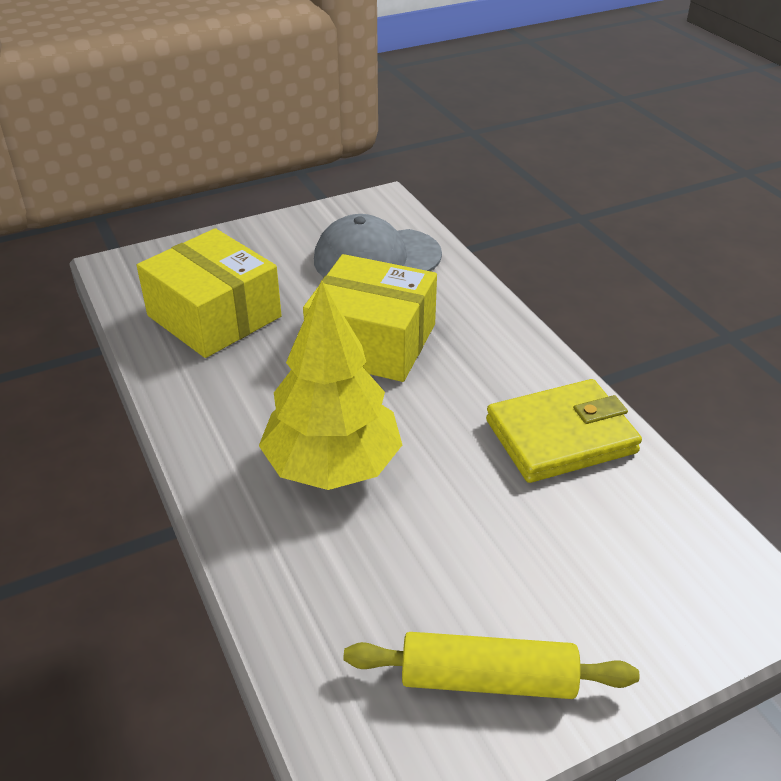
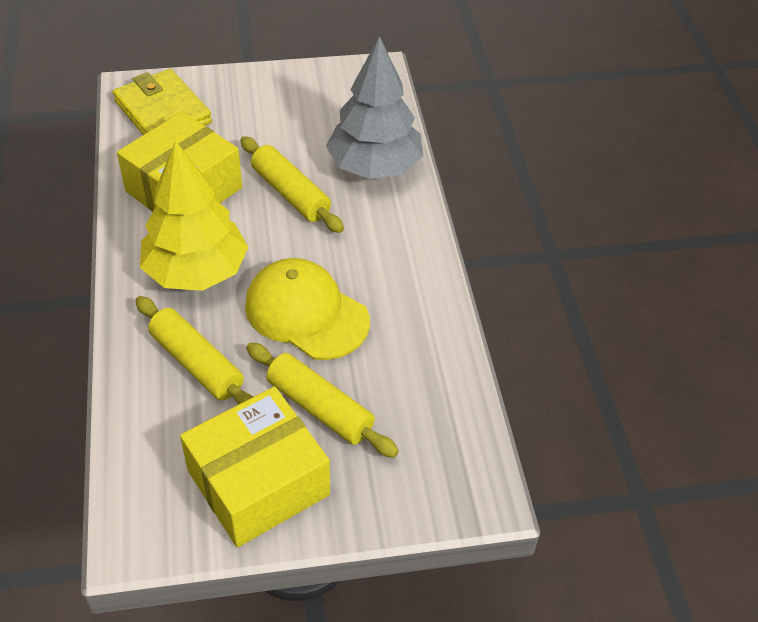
grey cap: [314,214,442,277] = 1 -> none = 0
grey tree: none = 0 -> [326,36,423,179] = 1
yellow cap: none = 0 -> [245,258,370,360] = 1
yellow rolling pin: [344,632,639,699] = 1 -> [135,296,253,405] [241,136,344,233] [246,343,399,458] = 3

